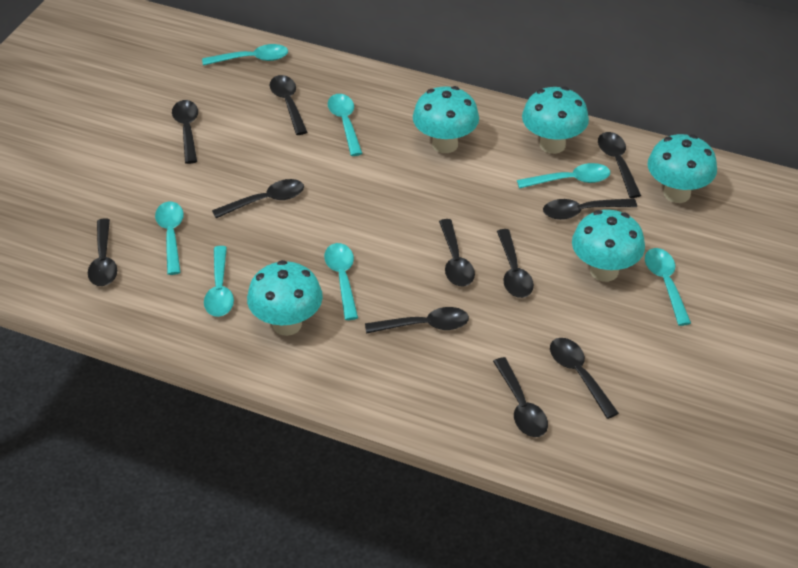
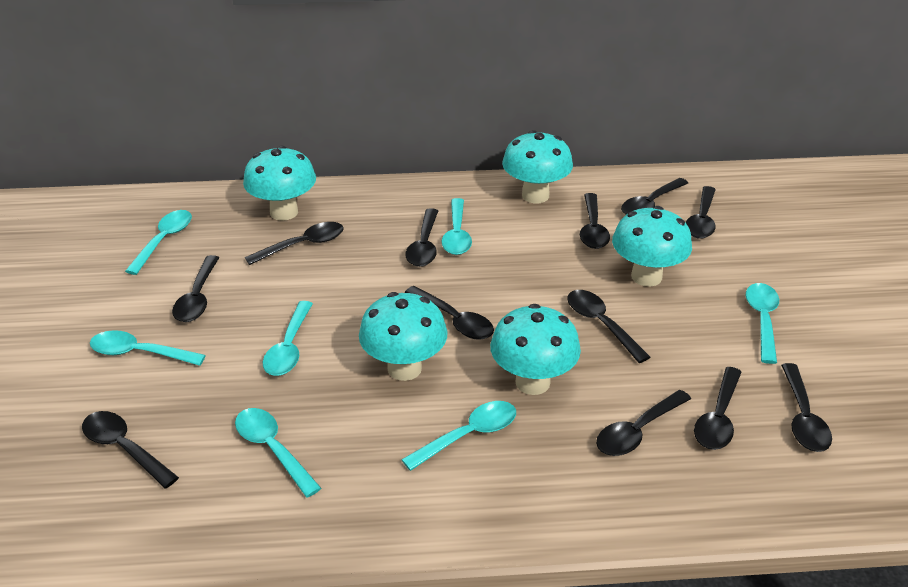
black spoon: [88,218,117,286] [172,100,198,164] [212,179,304,218] [269,75,307,135] [365,307,469,334] [439,219,475,286] [493,357,548,437] [497,229,534,298] [543,198,637,220] [550,338,619,419] [598,132,641,198] = 11 -> [82,411,179,488] [172,255,219,322] [245,222,344,265] [405,208,438,267] [405,286,494,340] [567,290,650,363] [580,193,610,249] [596,390,691,456] [621,178,688,215] [686,186,716,239] [694,367,742,450] [781,363,832,452] = 12

